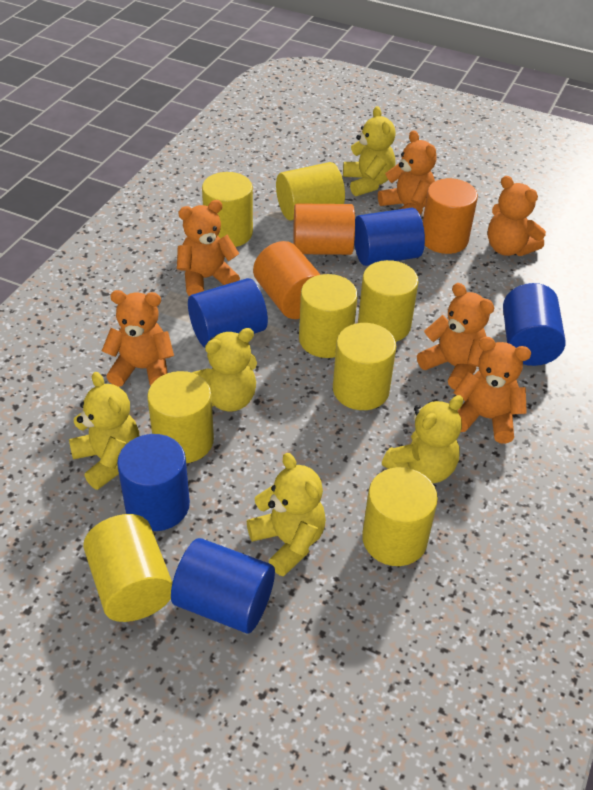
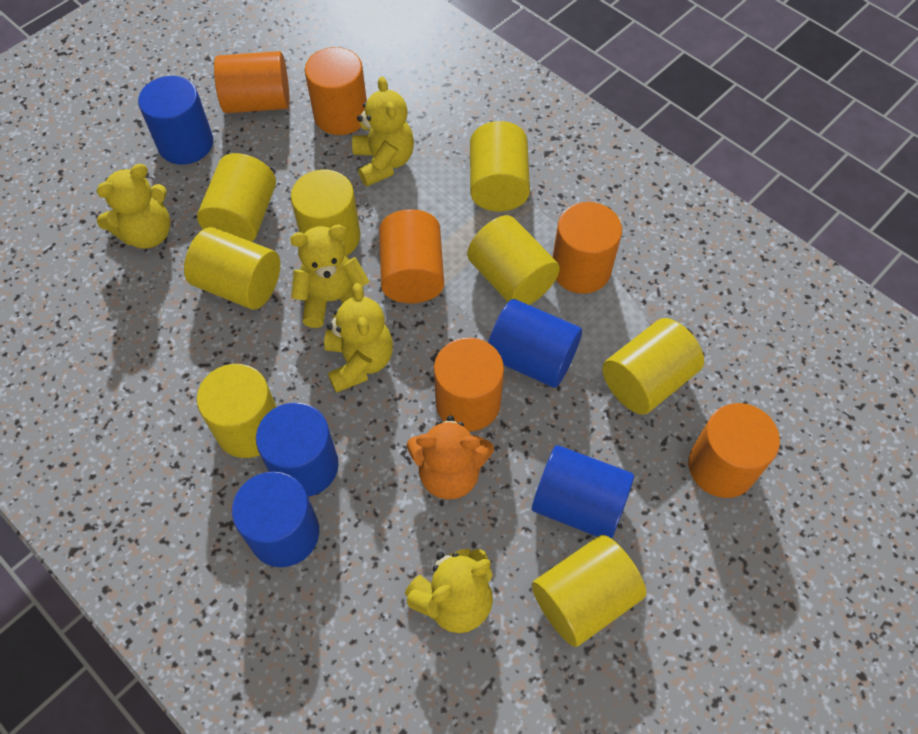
orange cylinder: [253,241,321,319] [294,203,355,255] [423,178,478,254] = 3 -> [214,51,289,113] [305,47,367,135] [379,209,444,303] [434,338,504,431] [553,202,622,294] [688,403,780,498] = 6
orange teddy bear: [102,290,174,387] [177,200,240,296] [378,130,436,214] [417,283,494,390] [453,337,531,444] [488,176,546,256] = 6 -> [407,416,494,500] = 1

